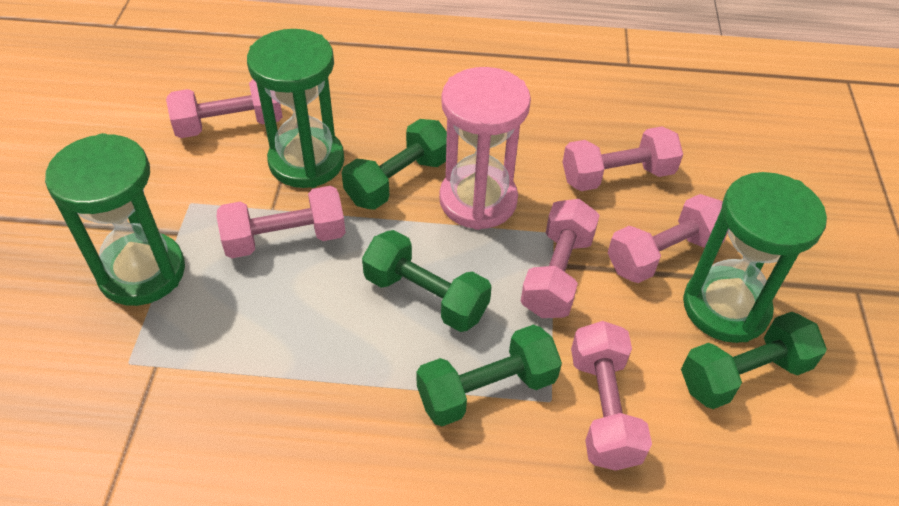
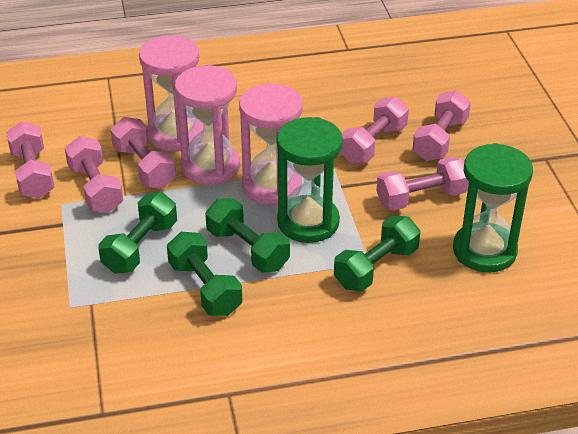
green hourglass: [45,133,185,306] [247,29,345,188] [683,172,827,343] = 3 -> [277,117,343,243] [453,143,533,273] = 2
pink hourglass: [439,67,531,230] = 1 -> [139,35,204,152] [175,65,240,185] [239,84,303,205] = 3

